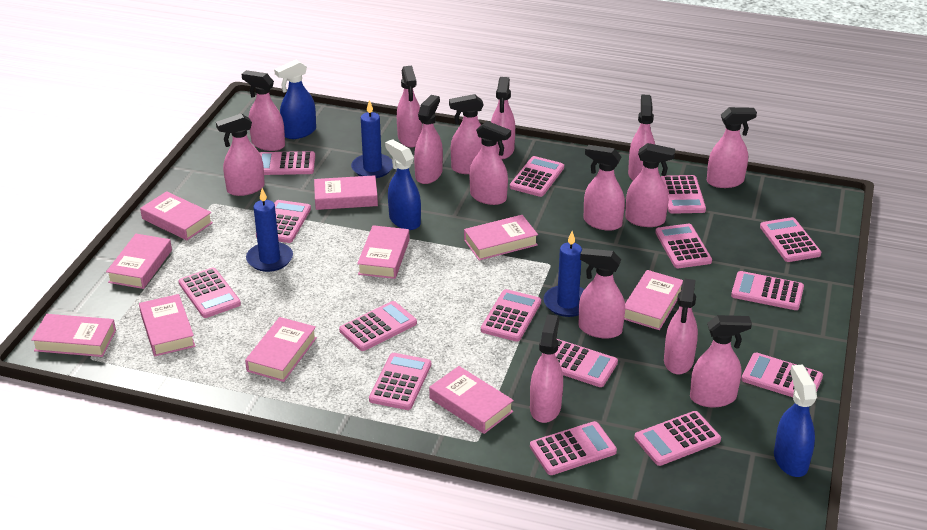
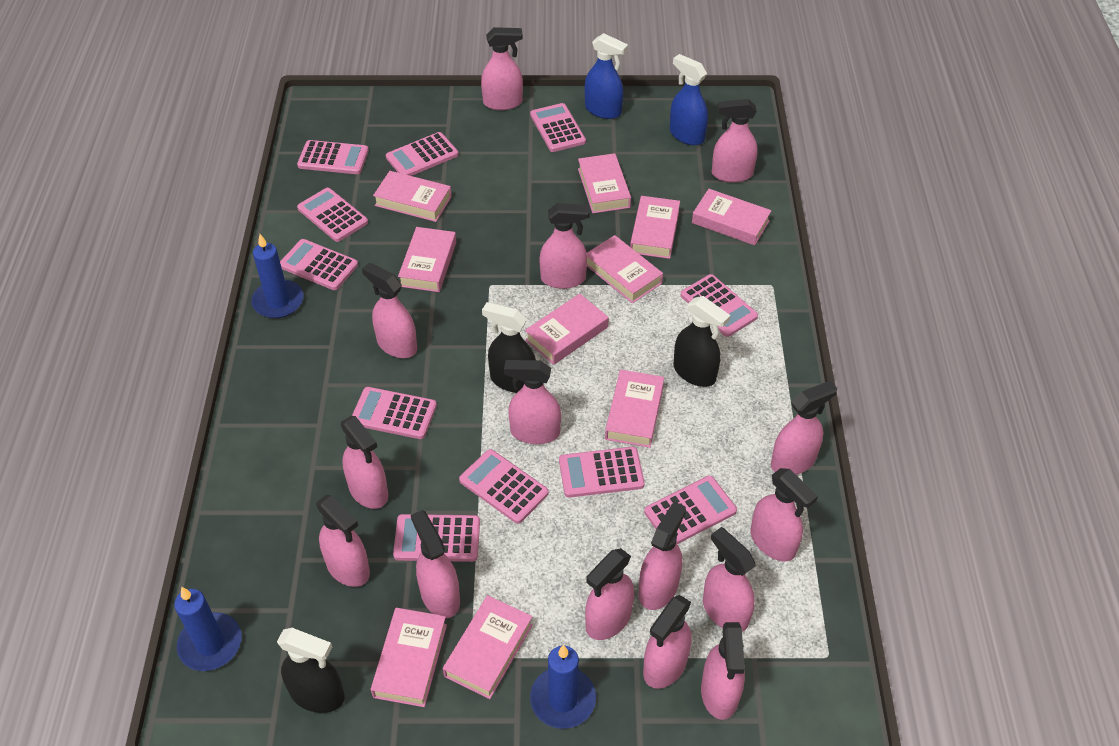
black spray bottle: none = 0 -> [277,628,345,713] [482,302,536,393] [674,296,731,387] = 3
blue spray bottle: [274,60,316,139] [385,139,421,230] [774,365,817,477] = 3 -> [585,33,628,119] [670,54,708,145] = 2
pink calculator: [179,268,241,318] [256,200,311,243] [259,151,315,175] [339,301,417,351] [369,353,431,410] [481,289,541,342] [510,156,564,197] [530,421,617,475] [537,339,618,387] [634,411,721,466] [655,224,712,268] [661,175,706,214] [731,271,804,310] [741,352,823,397] [760,217,821,262] = 15 -> [280,239,358,290] [297,140,369,174] [297,188,368,242] [352,387,437,439] [386,132,459,176] [393,514,480,562] [459,449,549,524] [530,103,586,152] [559,447,645,498] [644,476,737,544] [680,274,758,337] = 11

